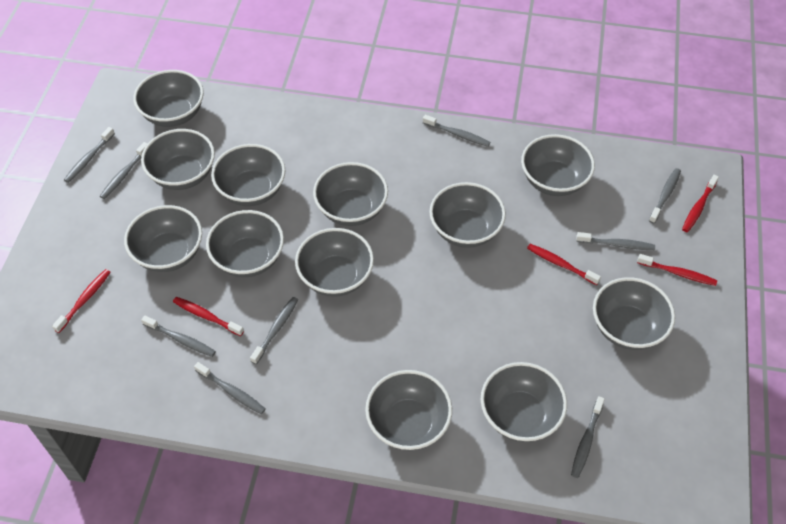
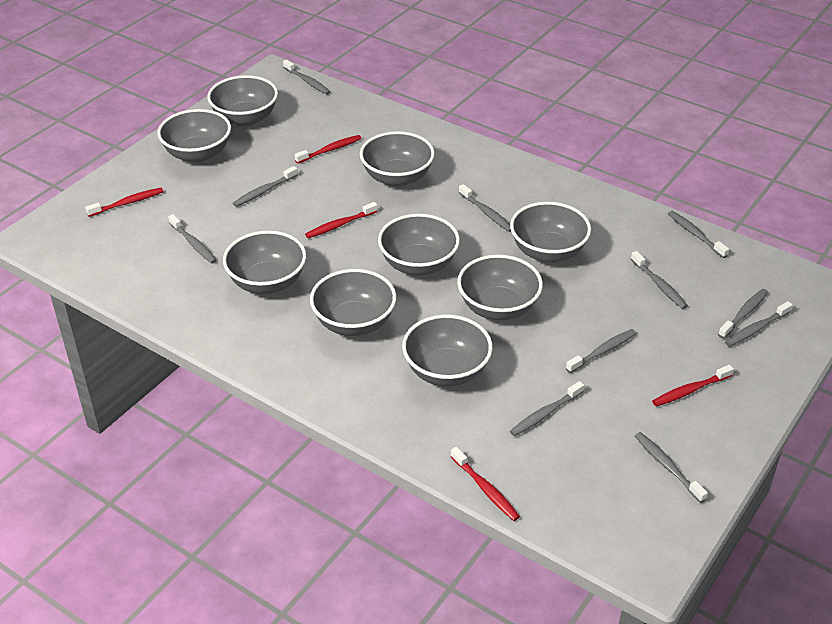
grey bowl: [124,205,202,272] [133,70,204,127] [141,129,215,190] [206,210,284,277] [211,144,286,206] [295,228,374,297] [313,162,388,226] [365,370,452,451] [429,182,506,248] [481,362,567,442] [521,134,595,196] [593,277,675,350] = 12 -> [157,109,231,163] [207,75,278,127] [223,231,306,294] [310,269,397,336] [360,131,435,187] [378,214,460,275] [402,315,493,387] [457,255,543,320] [510,202,591,262] = 9
grey toothbrush: [64,127,115,183] [100,142,148,199] [141,316,216,357] [194,362,265,414] [250,297,298,364] [423,115,490,147] [571,396,605,478] [576,232,655,250] [649,168,681,224] = 9 -> [168,214,217,264] [233,166,298,207] [283,59,330,95] [459,184,511,232] [510,381,584,436] [566,329,636,373] [631,251,688,309] [635,432,708,503] [668,211,729,258] [718,289,768,339] [725,301,793,347] = 11

